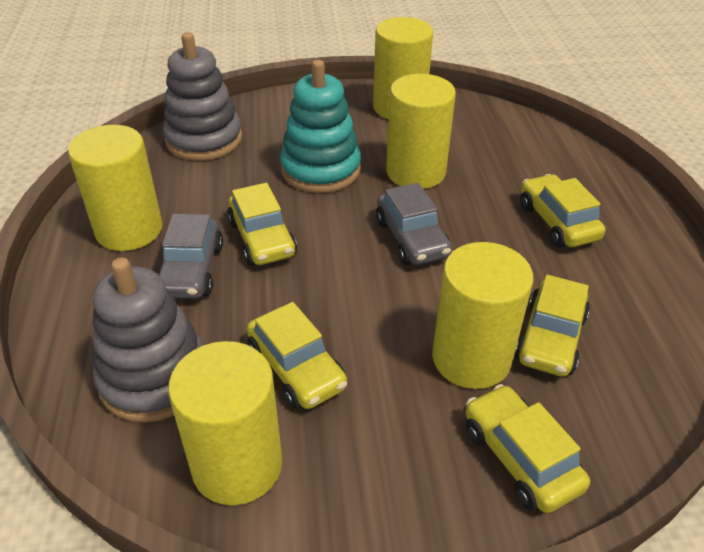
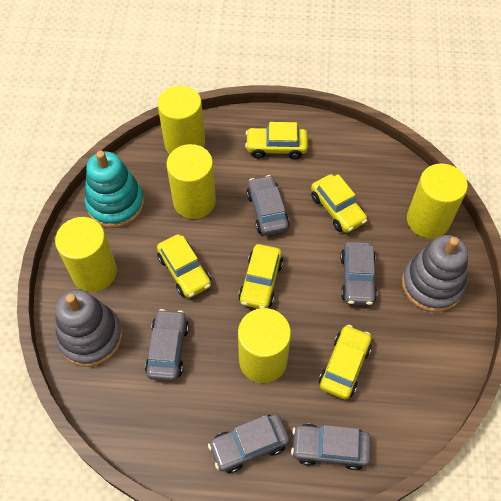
grey car: [157,214,223,299] [376,183,452,265] = 2 -> [145,309,189,381] [208,414,290,473] [246,175,290,236] [291,424,371,470] [340,242,377,305] = 5

